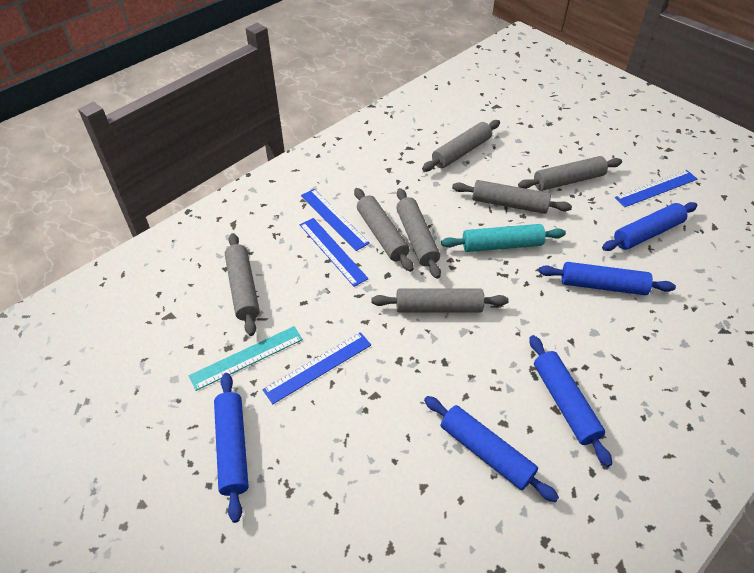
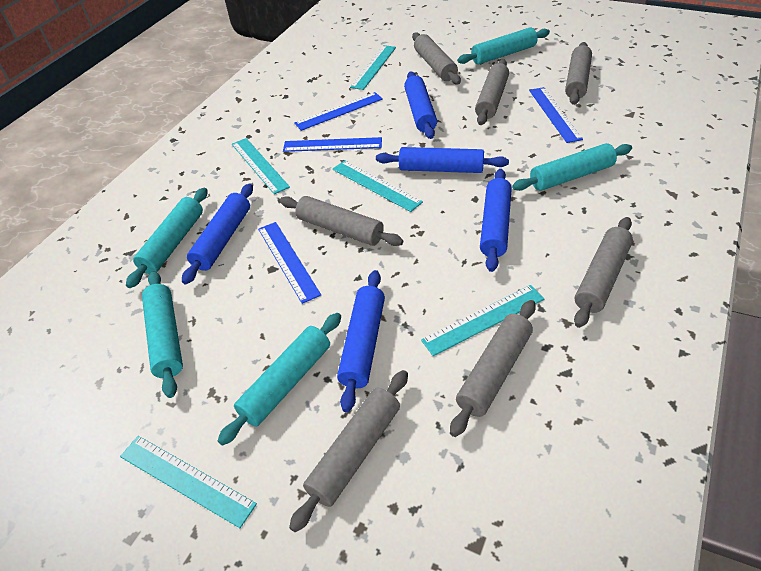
turquoise rolling pin: [441,224,566,252] = 1 -> [126,188,207,288] [142,271,183,398] [217,313,341,446] [457,28,550,65] [512,143,632,191] = 5
turquoise ruler: [189,326,303,391] = 1 -> [120,436,257,528] [232,138,290,194] [333,160,423,212] [350,45,396,90] [421,285,544,356] = 5

